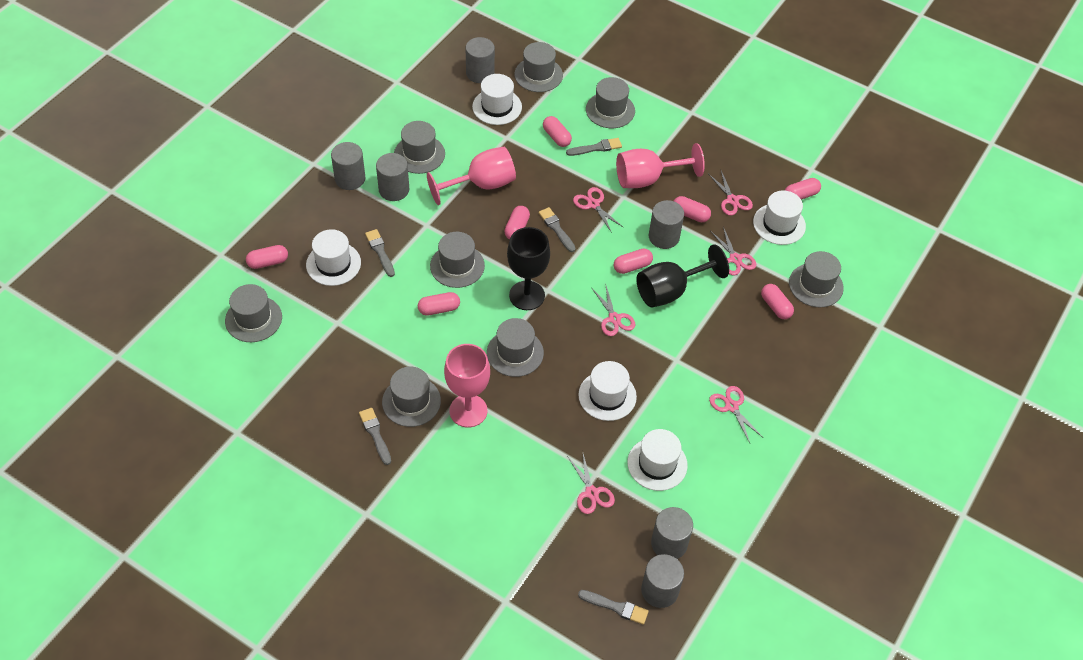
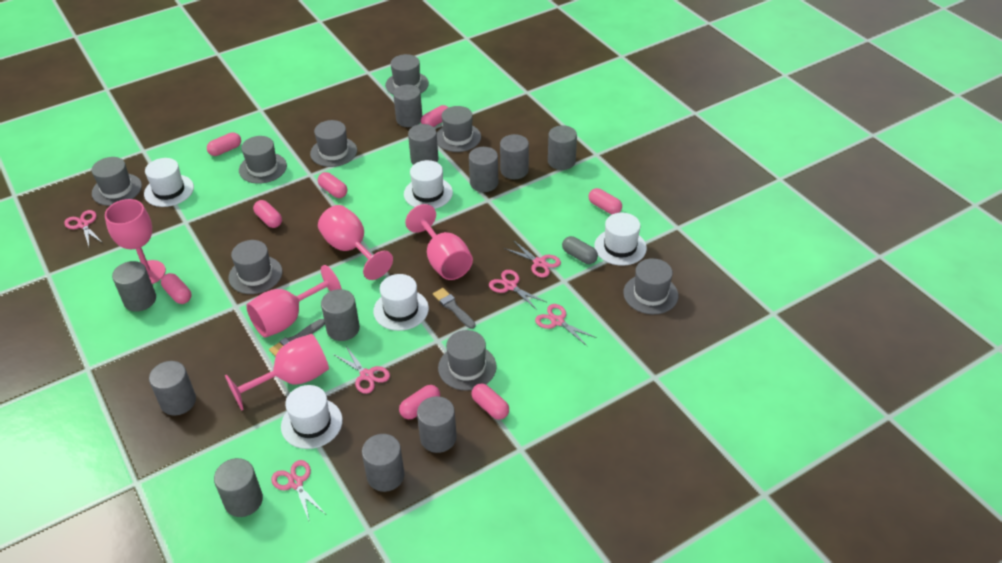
black goblet: [507,227,550,310] [636,244,729,307] = 2 -> none = 0
grey brush: [359,408,391,465] [365,229,395,277] [539,207,576,252] [566,138,622,156] [578,590,649,625] = 5 -> [269,319,325,357] [433,288,476,329] = 2
grey capsule: none = 0 -> [562,236,598,264] = 1
grey cylinder: [331,142,365,190] [376,153,410,201] [466,37,495,83] [641,554,684,608] [649,200,684,249] [651,507,693,559] = 6 -> [112,261,156,312] [149,361,196,416] [214,458,263,517] [321,289,360,341] [362,434,404,492] [393,85,422,127] [408,124,438,165] [417,396,457,453] [469,147,498,192] [500,134,529,179] [548,125,577,170] = 11
pink goblet: [427,147,516,205] [444,344,490,428] [616,143,705,188] = 3 -> [105,199,166,284] [225,334,329,410] [246,265,342,338] [318,205,393,280] [405,204,473,280] = 5

